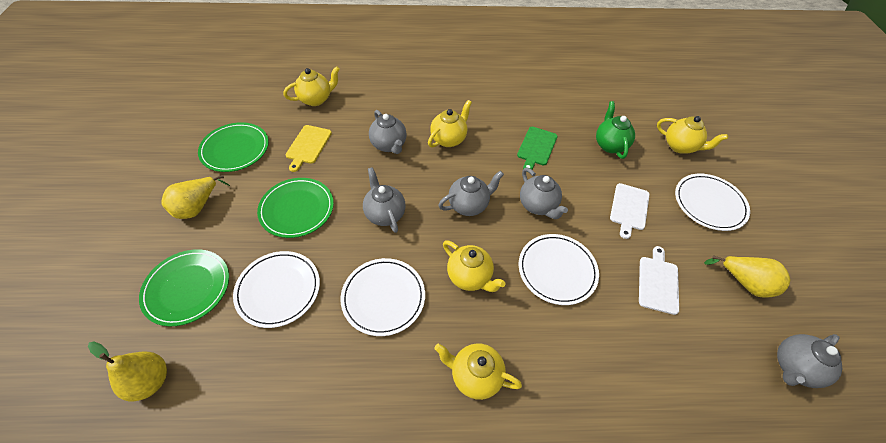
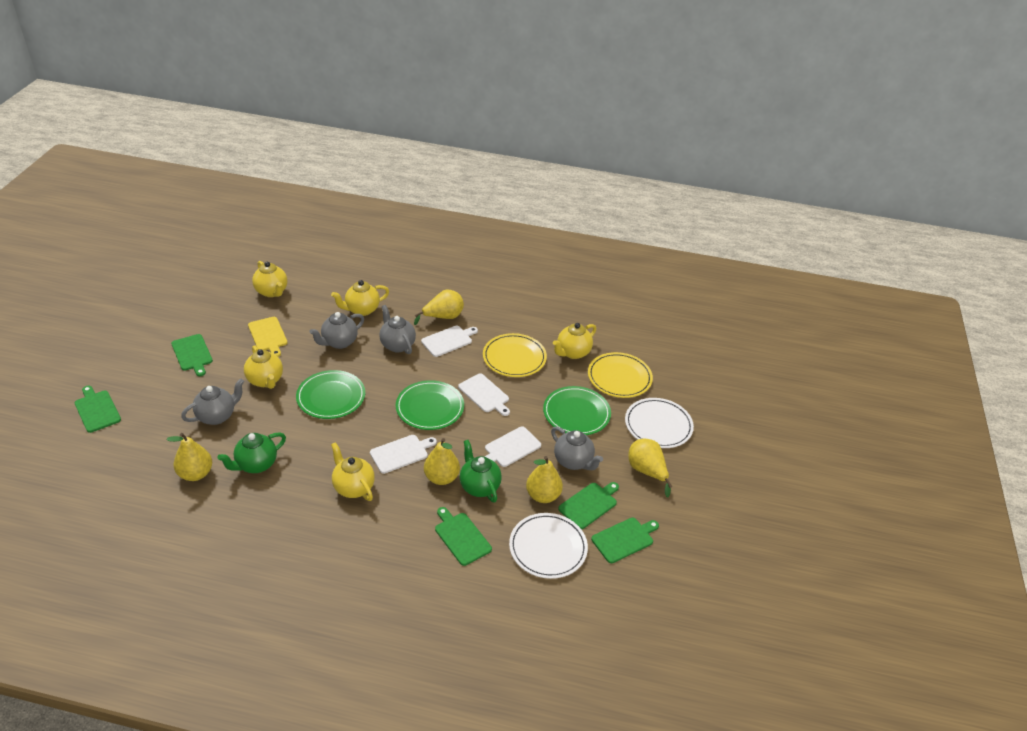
green cutting board: [517,127,558,170] = 1 -> [74,386,121,433] [171,334,213,376] [435,507,492,566] [558,482,619,529] [591,518,659,563] = 5
green teapot: [596,101,635,159] = 1 -> [217,432,286,473] [460,440,502,502] = 2
grey teapot: [363,167,406,233] [369,110,407,154] [438,171,504,216] [520,168,568,219] [777,334,842,388] = 5 -> [181,378,244,425] [309,312,364,349] [379,305,416,354] [551,426,603,470] = 4
white cutting board: [610,183,650,239] [639,246,679,315] = 2 -> [370,435,437,474] [421,326,478,357] [458,373,510,416] [484,426,541,467] = 4
white plate: [233,251,320,328] [341,258,425,336] [519,234,599,305] [675,174,750,231] = 4 -> [509,513,588,579] [625,398,694,448] = 2
yellow pear: [88,342,167,401] [162,175,230,219] [704,255,790,298] = 3 -> [166,433,212,481] [414,290,464,325] [424,438,460,485] [526,456,563,503] [628,439,672,497] = 5
yellow plate: none = 0 -> [483,333,547,377] [588,352,653,398] = 2

